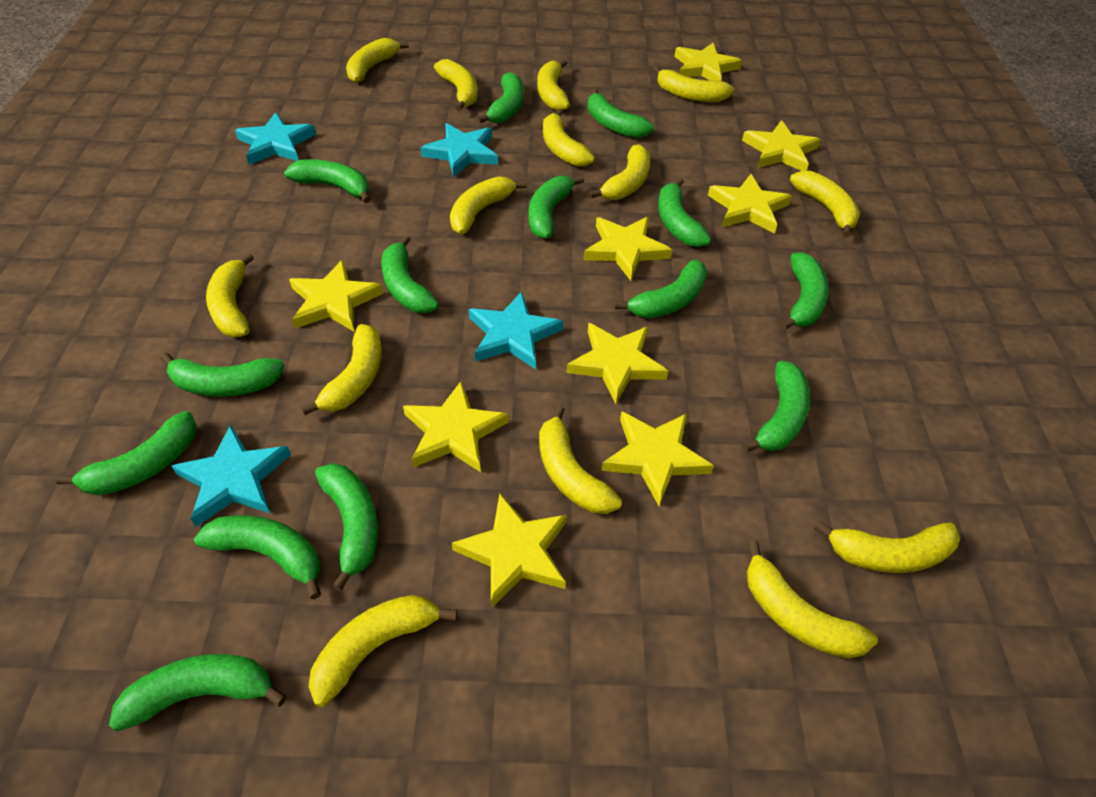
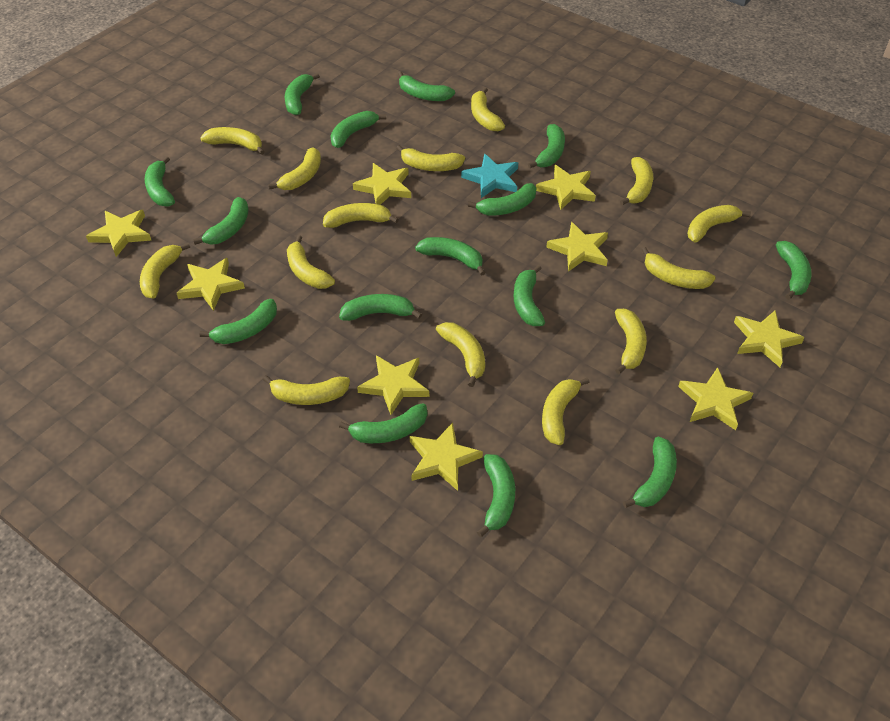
green banana: [56,411,197,495] [109,654,287,731] [160,353,285,397] [194,515,321,599] [284,159,371,203] [315,463,378,591] [381,235,439,313] [477,72,523,123] [528,175,584,239] [587,89,654,138] [615,259,707,318] [658,178,711,247] [742,361,810,453] [780,252,829,330] = 14 -> [144,156,175,206] [193,197,248,245] [200,299,277,344] [285,73,320,115] [330,111,386,148] [339,294,422,321] [339,403,427,443] [398,72,455,101] [415,237,486,276] [468,183,536,216] [477,454,515,537] [514,265,545,326] [528,124,565,168] [623,437,677,508] [776,241,812,300] = 15
turquoise star: [171,425,291,527] [235,112,316,165] [421,123,498,177] [469,291,563,369] = 4 -> [461,154,518,198] = 1

